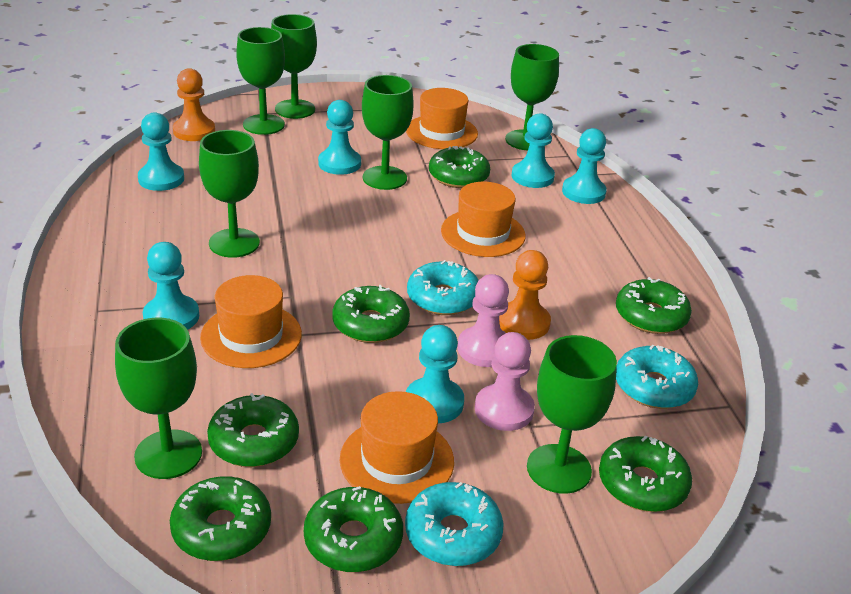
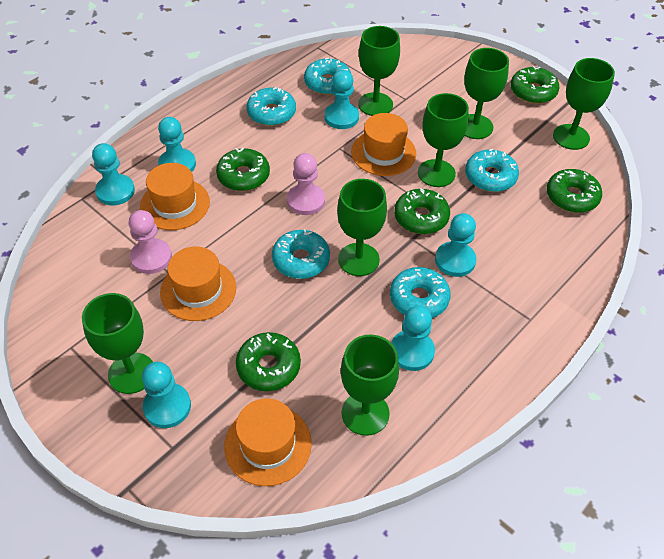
green donut: [170,476,271,561] [207,393,299,467] [304,486,403,572] [332,285,410,343] [429,146,490,188] [599,436,692,512] [616,277,692,334] = 7 -> [216,148,270,191] [236,332,301,391] [394,188,450,234] [510,66,559,104] [547,169,602,213] = 5
orange pawn: [173,68,215,141] [499,250,551,340] = 2 -> none = 0
turquoise donut: [405,482,504,566] [407,260,479,315] [616,344,698,409] = 3 -> [246,87,296,126] [272,229,330,279] [304,58,351,95] [390,267,451,318] [465,149,519,192] = 5

